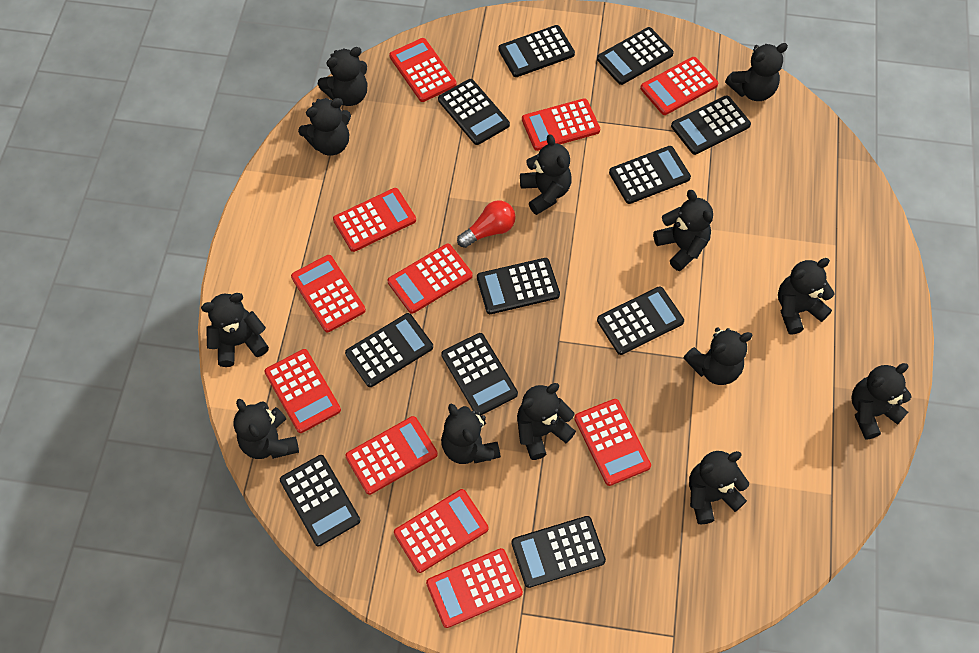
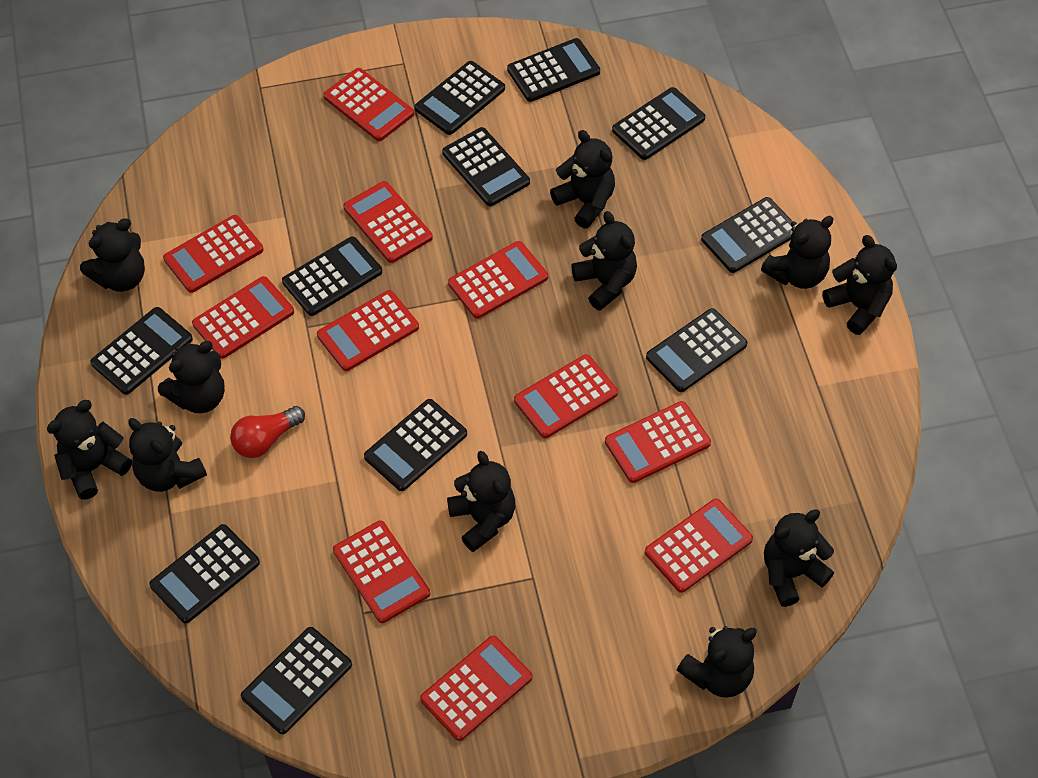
black teddy bear: [201,293,269,367] [233,399,299,459] [298,98,351,156] [318,47,368,106] [441,404,501,464] [517,383,576,460] [520,134,572,215] [653,190,713,271] [683,328,752,385] [689,451,749,524] [725,43,788,101] [778,258,835,335] [851,363,912,440] = 13 -> [47,400,132,500] [80,218,145,292] [128,418,207,492] [158,341,225,413] [447,451,515,552] [550,130,615,228] [571,211,637,311] [677,626,757,698] [761,216,834,289] [764,509,834,607] [823,235,897,335] = 11

